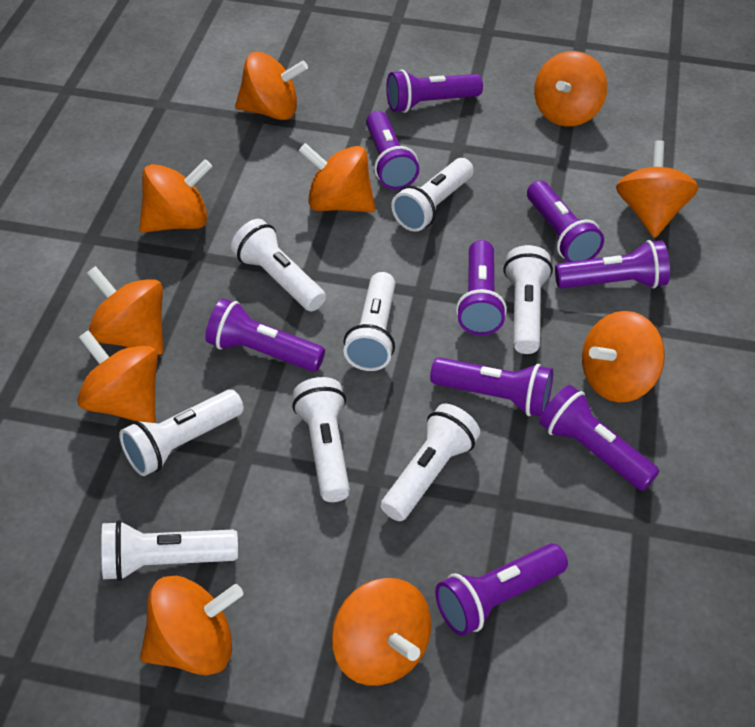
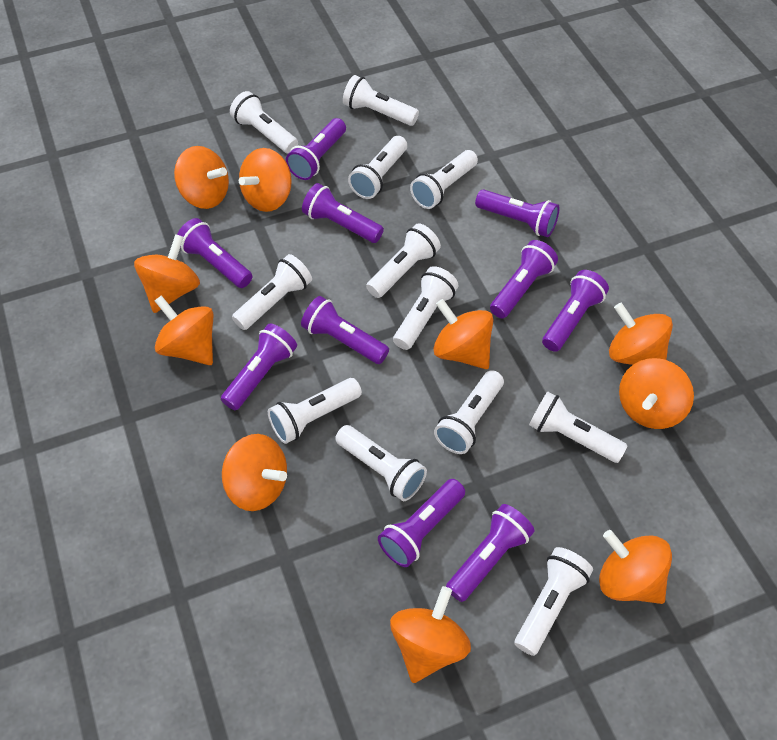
purple flashlight: [205,298,325,372] [366,111,419,190] [386,70,483,113] [430,357,553,417] [435,544,568,636] [456,240,507,335] [527,181,604,262] [539,385,659,491] [555,240,670,288] = 9 -> [177,218,252,288] [221,323,297,410] [286,118,346,180] [301,296,389,364] [302,183,384,243] [378,479,465,567] [446,504,535,602] [475,189,560,237] [490,240,558,318] [542,270,609,352] = 10
white flashlight: [101,520,238,581] [119,390,244,476] [231,219,326,311] [292,377,350,502] [343,272,396,371] [381,404,480,521] [391,158,474,232] [503,245,553,354] = 8 -> [230,91,298,154] [232,254,312,330] [268,378,362,444] [335,425,427,501] [343,75,419,126] [348,136,407,199] [366,223,441,298] [393,266,459,350] [410,150,478,209] [434,370,504,454] [515,547,593,656] [529,391,627,463] = 12

